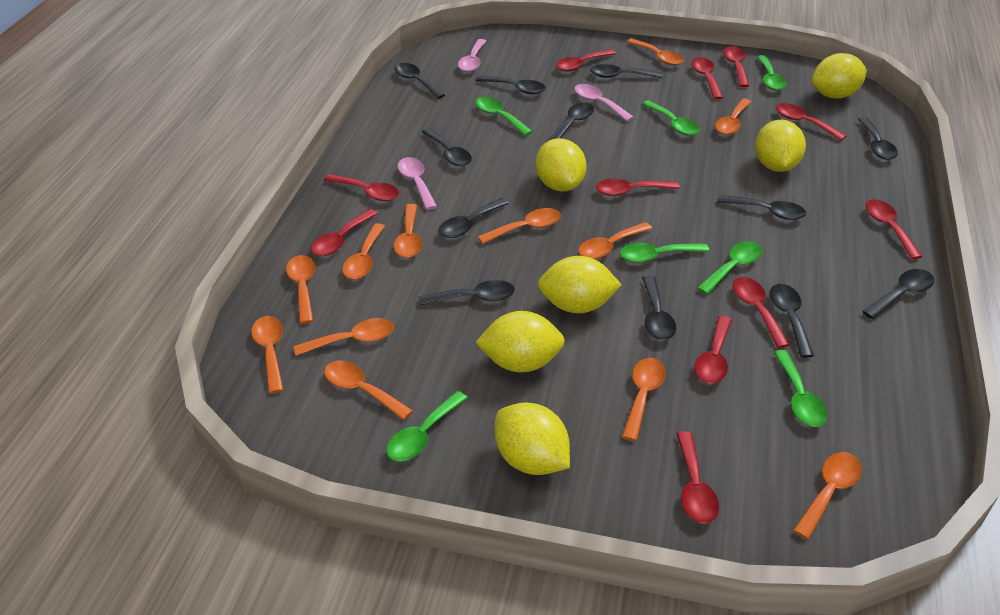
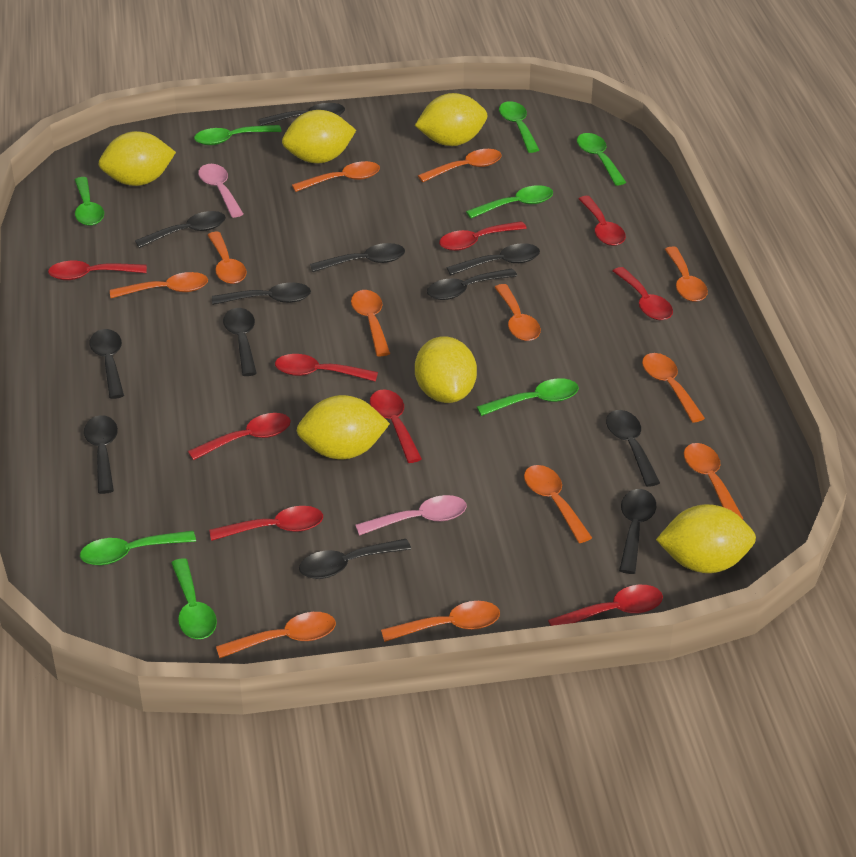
green spoon: [386,391,468,461] [476,97,533,136] [620,243,709,263] [642,100,700,135] [697,241,762,294] [757,55,787,90] [774,350,827,427] = 7 -> [75,177,104,226] [80,531,196,565] [171,558,217,639] [194,125,282,145] [466,185,553,218] [477,378,579,416] [499,101,539,153] [577,133,626,186] = 8
pink spoon: [398,157,437,210] [458,39,486,72] [574,84,634,121] = 3 -> [198,164,243,218] [355,495,467,536] = 2
red spoon: [311,209,378,256] [324,174,399,201] [556,49,616,71] [596,179,680,196] [676,431,719,524] [691,57,723,100] [694,316,732,383] [723,46,749,87] [733,277,790,348] [776,103,847,141] [866,199,923,259] = 11 -> [48,261,147,280] [188,413,291,460] [209,506,323,541] [275,354,378,382] [370,389,422,463] [439,221,527,251] [548,585,663,626] [579,196,626,246] [613,267,673,320] = 9

